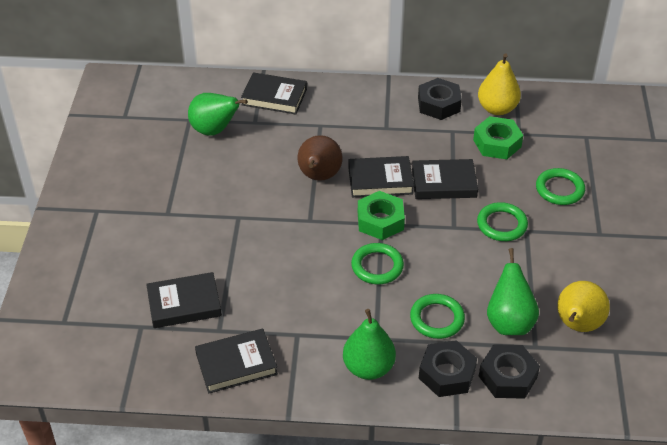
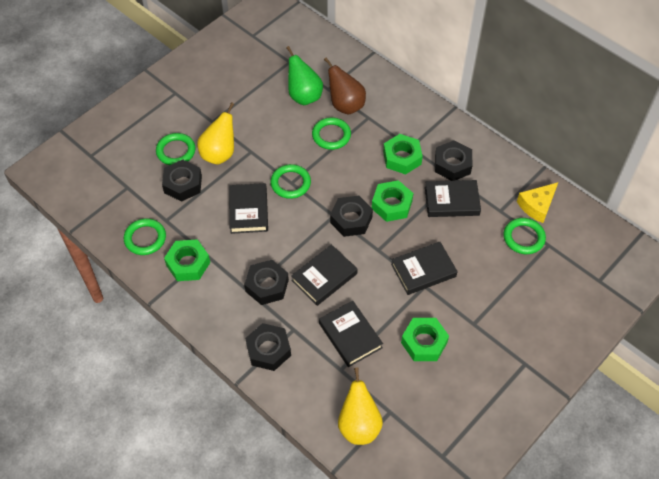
black nut: [418,78,462,120] [419,340,477,397] [479,344,540,399] = 3 -> [162,160,202,202] [244,260,289,305] [245,323,291,371] [330,196,373,237] [435,140,472,181] = 5
green nut: [358,191,405,240] [473,116,523,159] = 2 -> [164,239,210,281] [372,180,413,222] [383,134,423,175] [401,318,449,361] = 4
green pear: [188,93,248,136] [343,309,396,380] [487,248,539,335] = 3 -> [286,46,323,105] = 1
green ring: [351,243,404,285] [410,294,465,339] [477,202,528,241] [536,168,585,205] = 4 -> [124,218,166,255] [156,133,196,165] [270,164,311,199] [312,117,351,150] [503,218,546,254] = 5
yellow cheese: none = 0 -> [517,182,558,223] = 1

